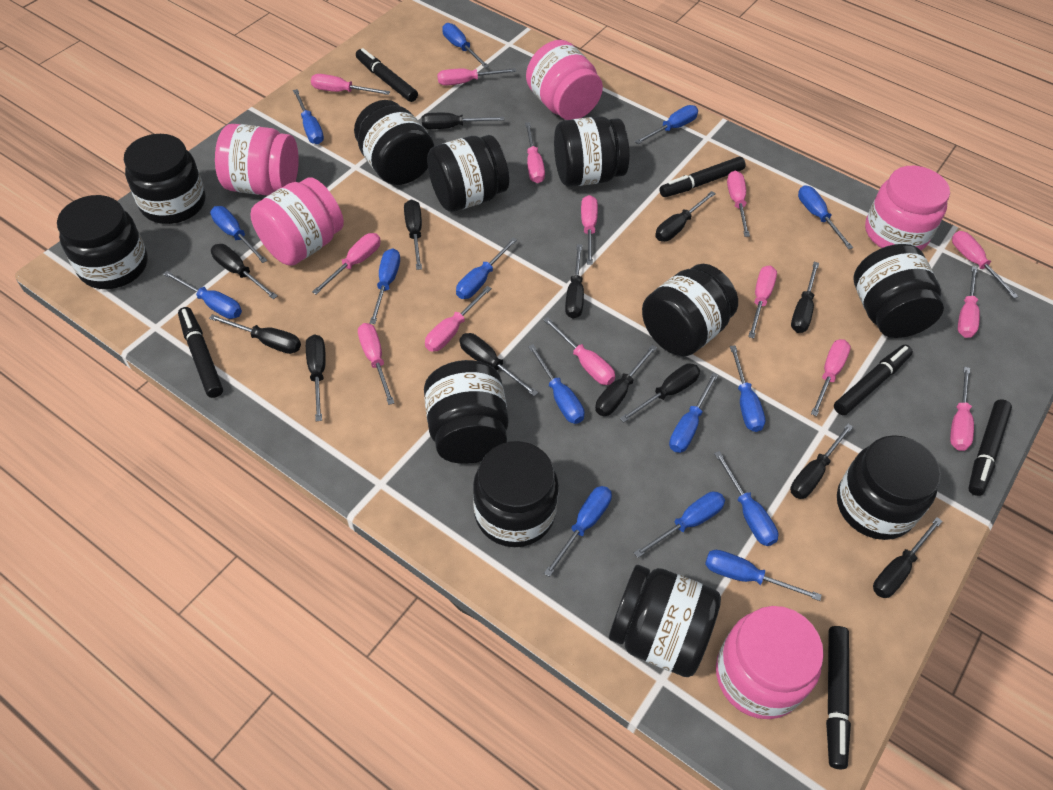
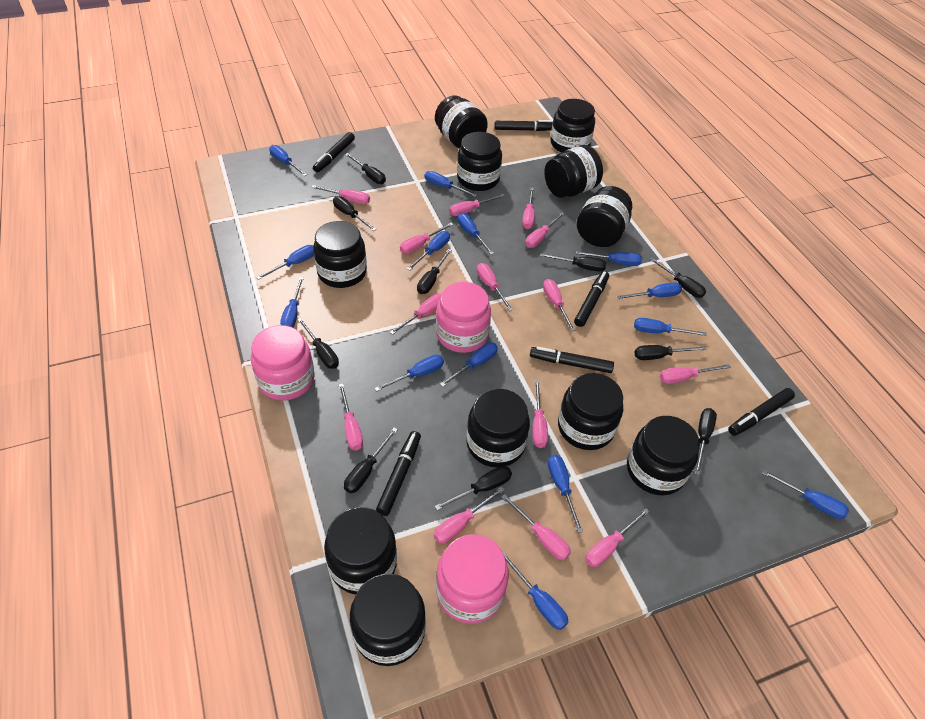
black screwdriver: [209,314,301,354] [211,244,278,299] [306,335,326,421] [404,200,422,270] [422,113,504,129] [459,333,538,396] [565,244,584,319] [595,345,657,416] [620,363,700,422] [655,191,716,242] [790,424,853,499] [791,262,819,333] [873,517,942,598] = 13 -> [297,318,339,369] [333,196,376,231] [344,428,398,493] [345,153,386,184] [417,249,452,294] [435,466,512,511] [540,253,606,272] [635,345,706,360] [650,258,706,298] [695,408,717,475] = 10
blue screwdriver: [163,271,242,319] [210,206,267,263] [293,89,324,144] [370,248,400,324] [442,23,489,68] [456,238,517,299] [528,344,585,424] [544,486,612,577] [634,491,725,558] [635,105,698,144] [669,373,718,453] [705,550,821,601] [714,451,778,546] [730,346,765,432] [798,185,853,249] = 15 -> [256,245,314,280] [269,145,307,176] [280,277,304,328] [374,355,444,392] [407,231,450,271] [425,171,478,197] [440,342,498,387] [457,213,494,255] [503,551,568,630] [548,455,583,533] [576,251,642,266] [616,282,682,299] [634,318,707,336] [762,470,849,519] = 14
pink jar: [215,124,299,196] [250,177,344,266] [526,40,603,120] [716,606,824,719] [865,166,950,250] = 5 -> [251,325,315,401] [436,282,491,353] [436,534,509,624] = 3

